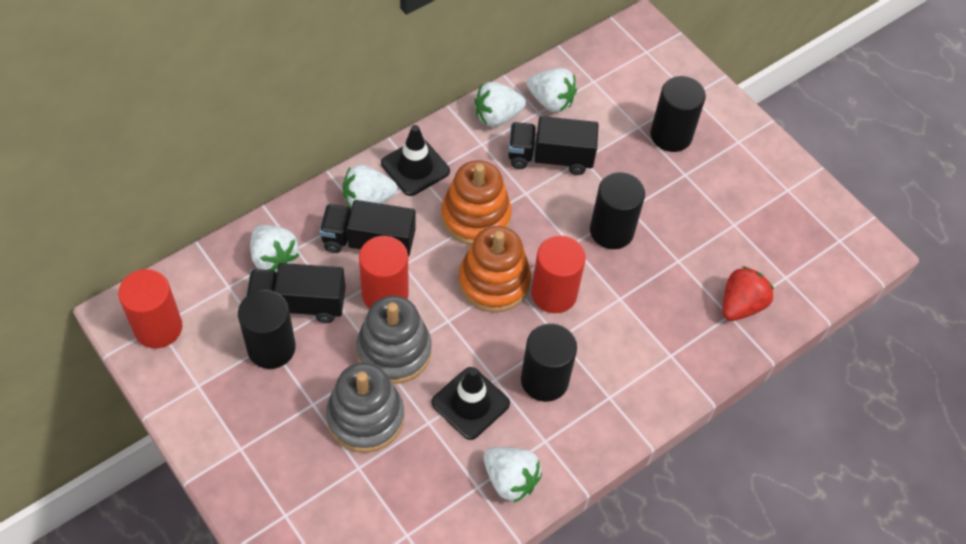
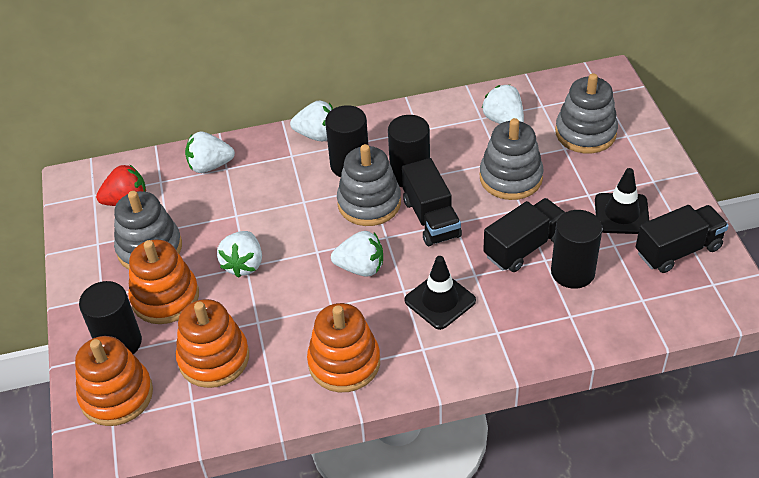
grey stacking toy: [326,363,404,453] [356,296,432,384] = 2 -> [114,191,182,270] [337,144,401,226] [480,118,544,200] [555,73,618,154] = 4
orange stacking toy: [441,160,511,245] [458,226,531,312] = 2 -> [75,336,153,426] [128,239,199,324] [176,299,249,388] [307,303,380,392] = 4
red cylinder: [118,269,182,348] [359,236,409,309] [531,235,586,313] = 3 -> none = 0

